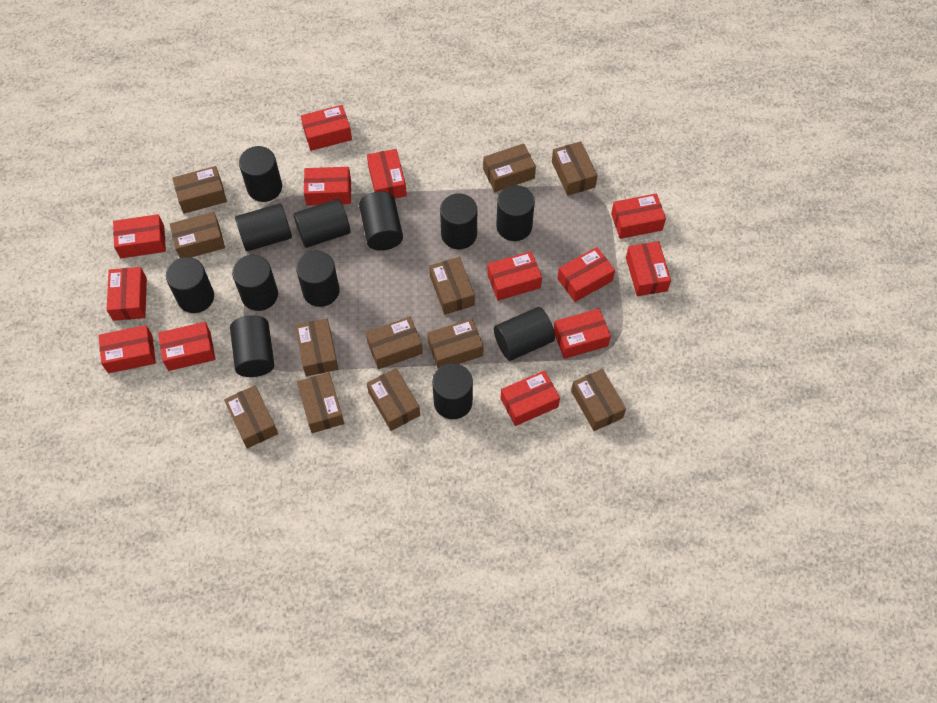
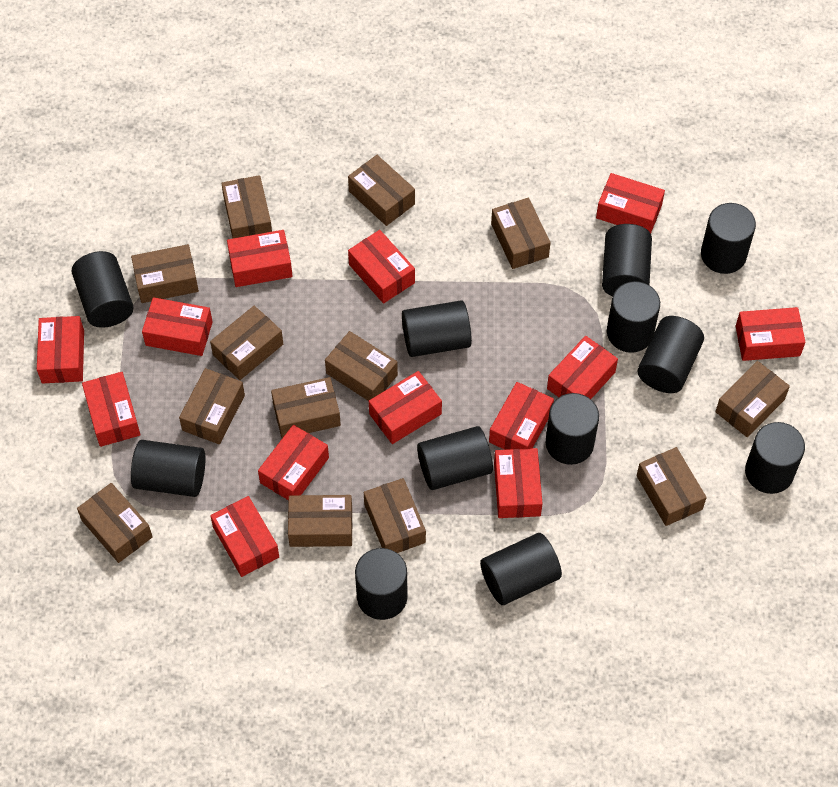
brown box: [170,212,225,258] [172,166,227,214] [224,385,278,449] [295,318,338,376] [297,372,344,433] [366,317,423,369] [367,368,420,431] [427,319,484,369] [429,257,475,315] [483,143,536,192] [552,141,598,196] [571,369,626,431] = 12 -> [77,483,153,563] [131,244,199,303] [179,368,245,444] [210,306,283,380] [221,175,272,238] [271,377,341,438] [288,495,353,547] [325,331,398,401] [348,155,415,226] [364,478,426,553] [491,198,551,269] [637,447,707,526] [715,361,790,437] = 13

